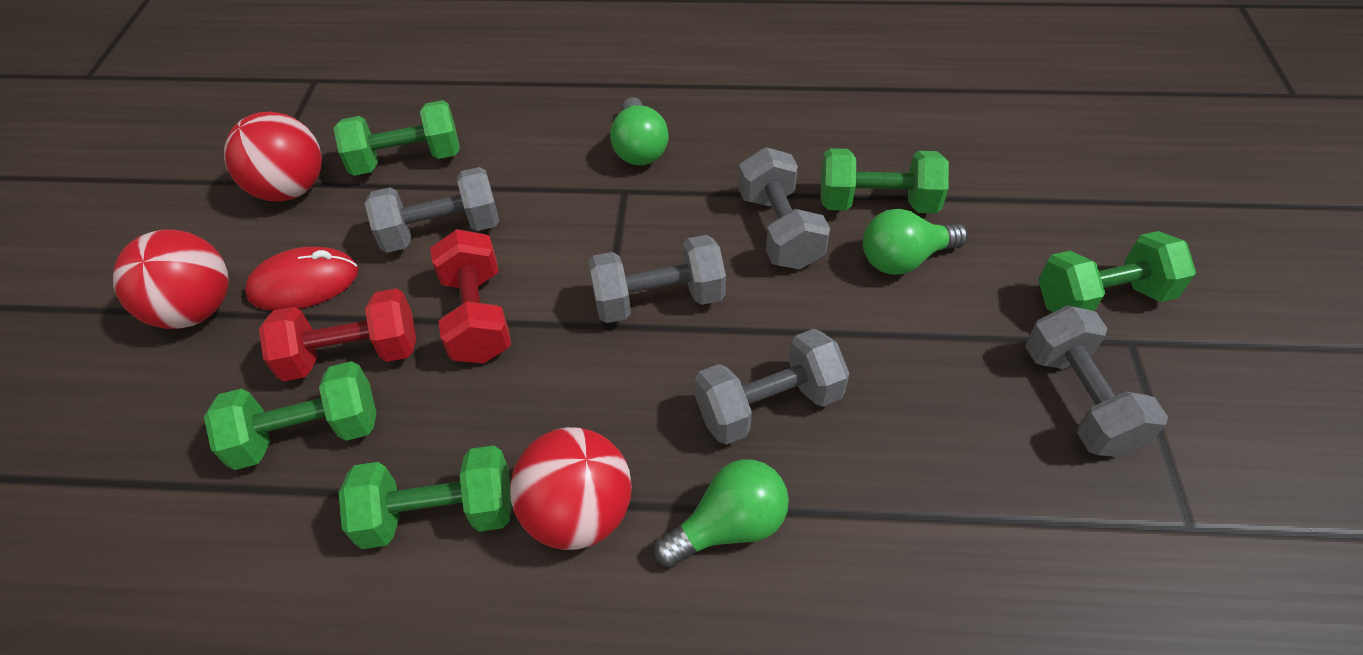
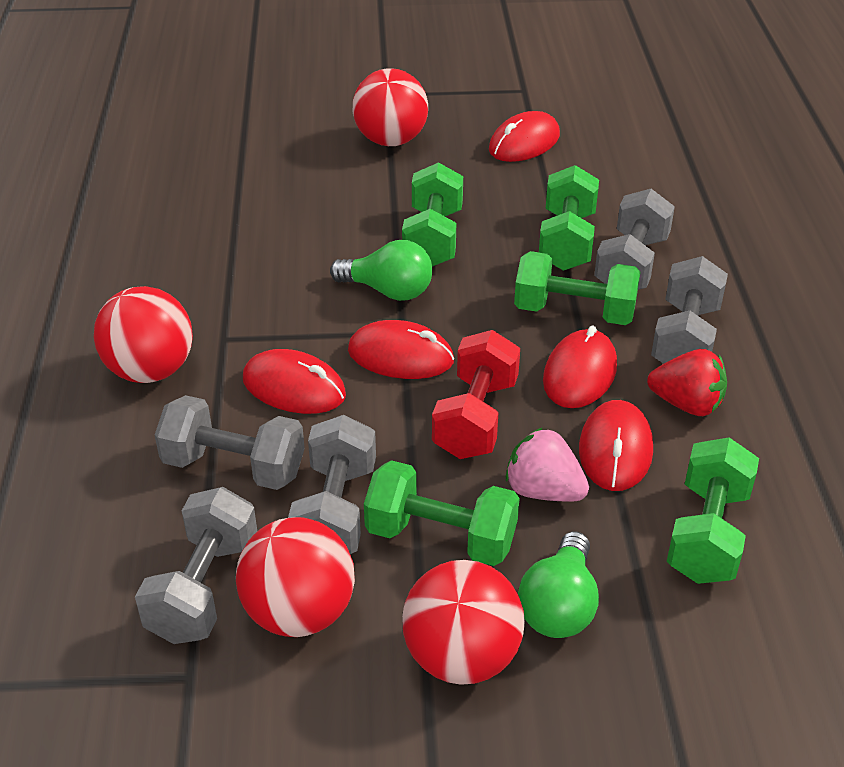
green light bulb: [610,97,669,165] [654,459,789,568] [863,209,968,275] = 3 -> [330,240,432,301] [518,531,599,638] = 2
pink strawberry: none = 0 -> [506,427,589,502] = 1
red ball: [113,230,229,329] [224,112,322,202] [510,427,632,550] = 3 -> [94,286,193,383] [236,517,355,637] [353,68,428,146] [402,560,525,685] = 4
red dumbbell: [259,288,416,381] [430,229,511,363] = 2 -> [432,330,520,459] = 1
red mouse: [245,247,358,310] = 1 -> [243,349,346,414] [348,320,454,379] [489,111,560,162] [543,326,617,408] [579,400,653,491] = 5
red strawberry: none = 0 -> [647,349,727,416] = 1

